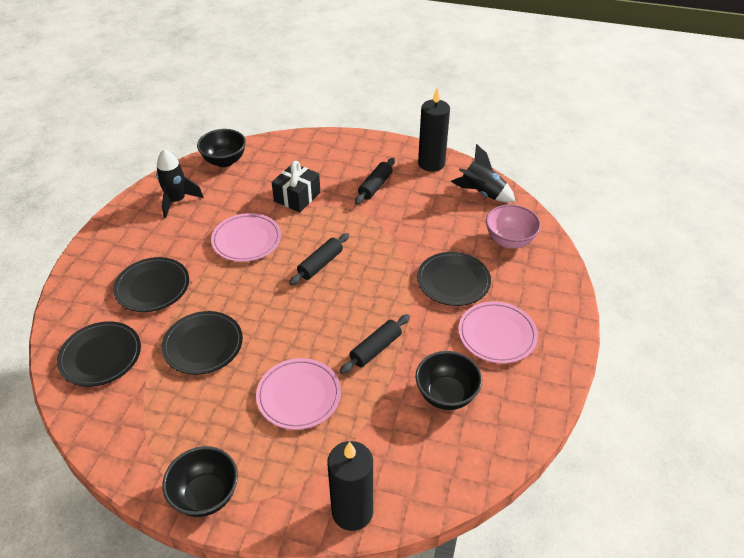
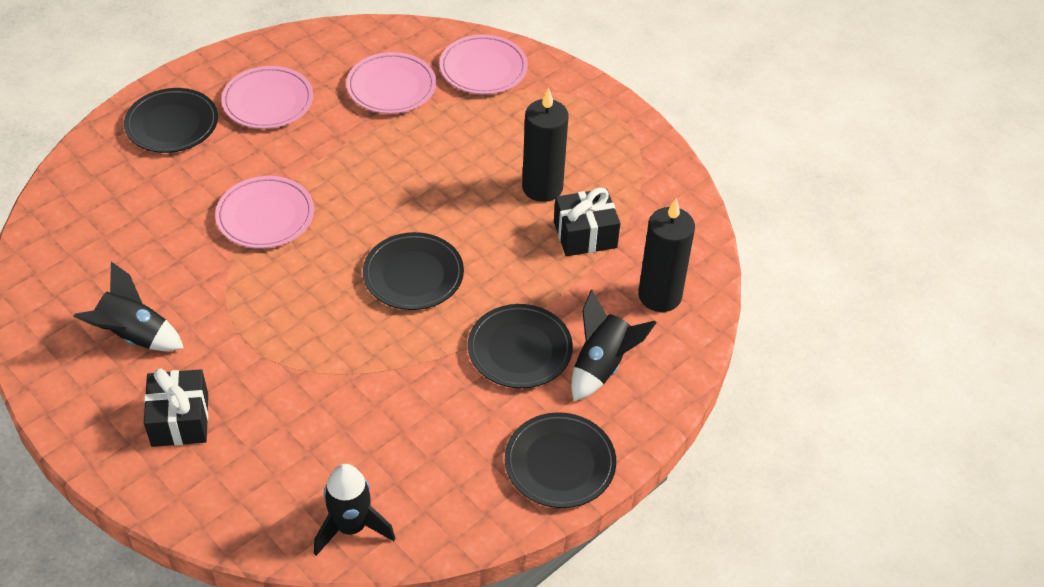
black bowl: [163,446,238,517] [197,129,246,167] [415,351,482,410] = 3 -> none = 0
black gift: [272,161,320,212] = 1 -> [144,369,208,447] [554,187,620,256] = 2
black rocket: [156,149,204,218] [451,144,515,202] = 2 -> [73,262,184,351] [314,464,395,556] [571,290,657,401] = 3
black rolling pin: [289,233,349,285] [340,314,410,374] [355,158,395,204] = 3 -> none = 0
pink bowl: [486,204,541,249] = 1 -> none = 0
pink plate: [211,213,281,262] [256,358,341,430] [458,301,538,363] = 3 -> [215,176,314,249] [221,66,313,129] [346,52,436,114] [440,35,528,94] = 4

